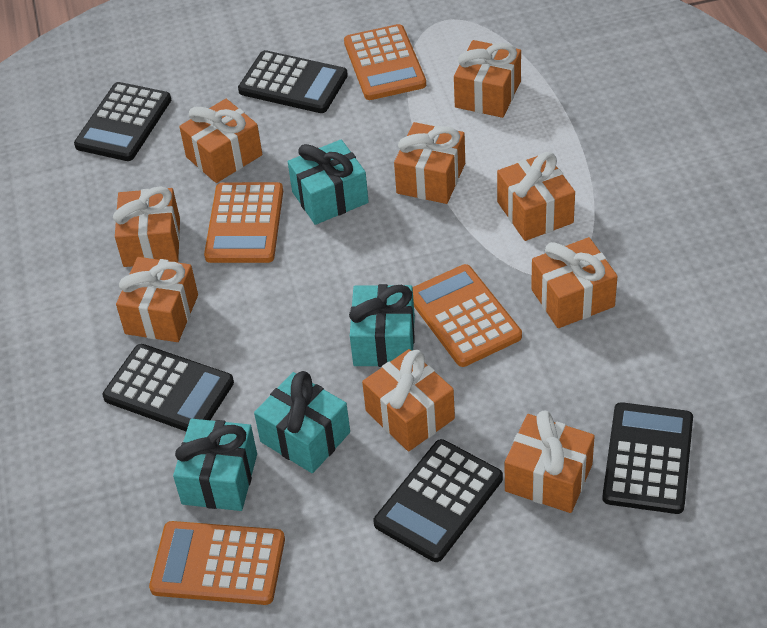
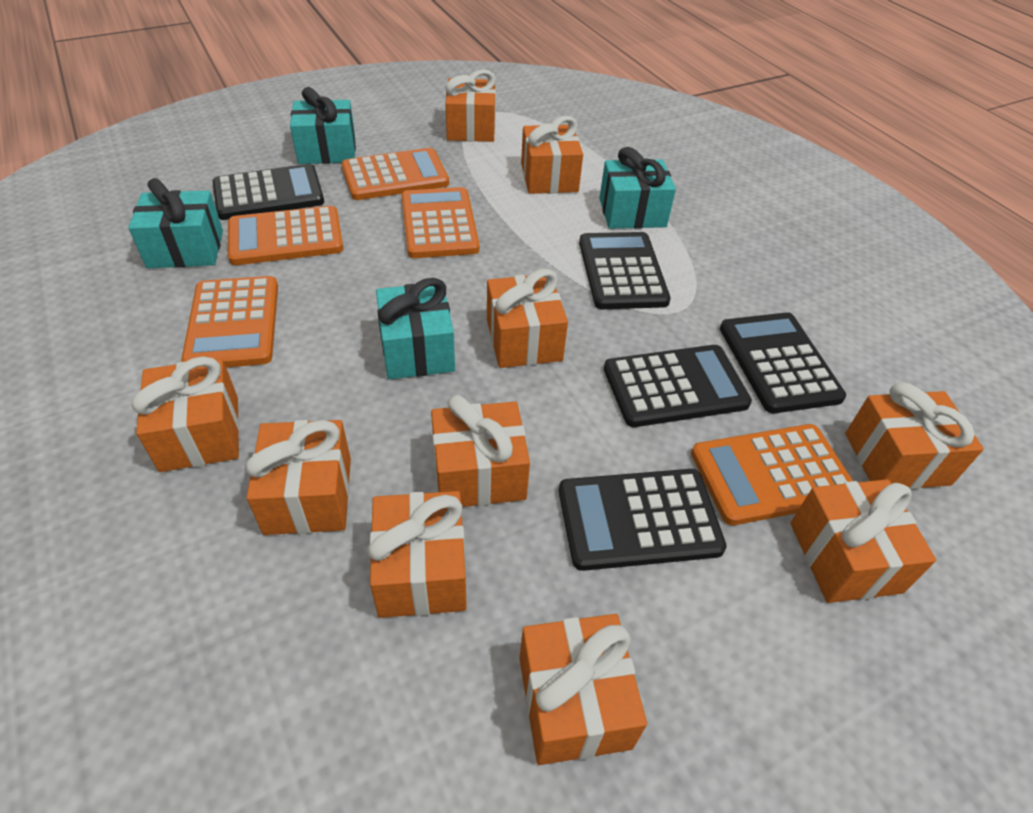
orange calculator: [149,521,285,605] [204,182,283,263] [344,24,426,100] [413,264,522,367] = 4 -> [181,276,278,368] [228,206,343,265] [341,148,449,200] [401,187,480,258] [691,424,853,525] = 5
orange gift: [113,186,180,267] [116,257,198,342] [179,99,262,183] [362,349,455,451] [394,122,465,204] [454,40,521,118] [497,152,575,241] [505,411,595,513] [531,237,617,328] = 9 -> [131,356,240,472] [245,420,351,535] [367,491,467,618] [431,395,530,507] [445,69,496,142] [487,269,568,368] [519,614,647,765] [521,116,583,194] [790,479,936,603] [845,382,984,489] = 10

